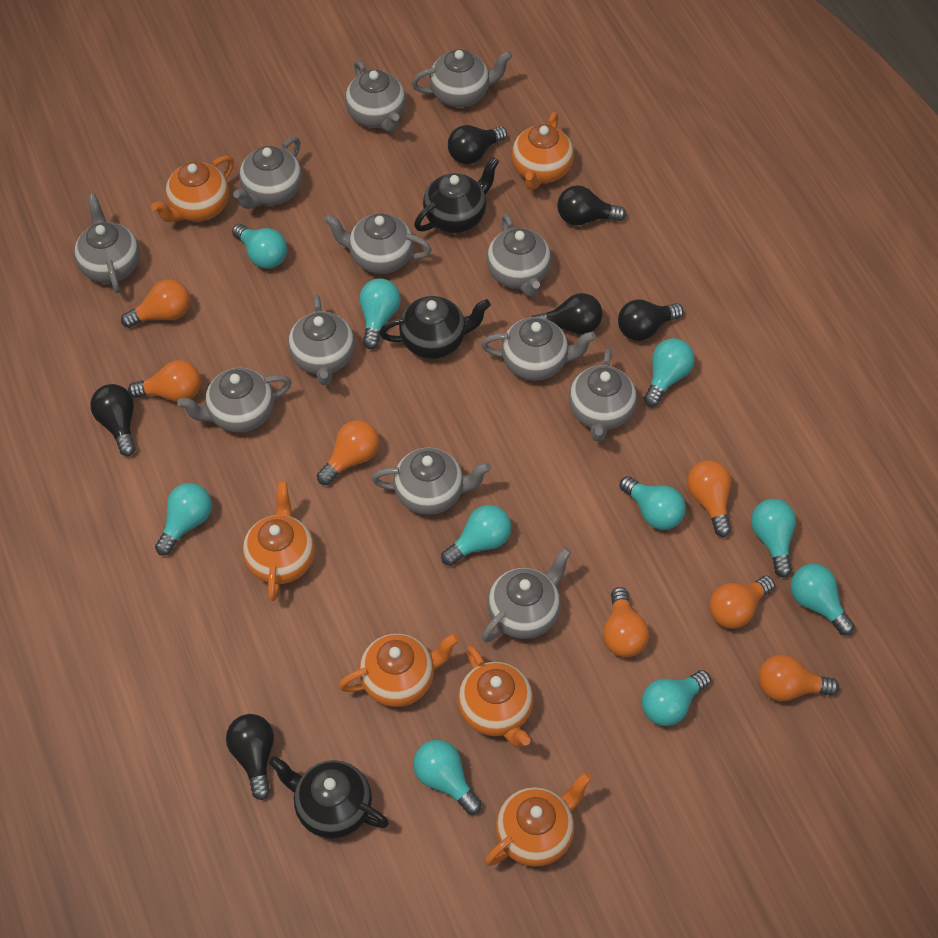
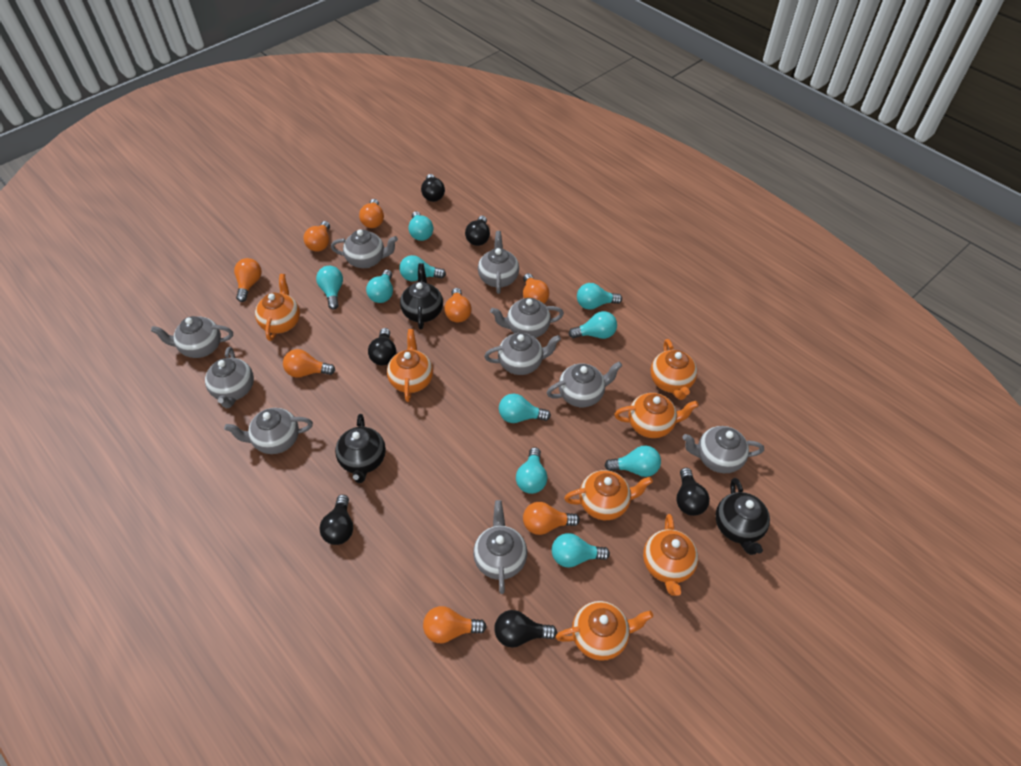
grey teapot: [74,194,140,293] [177,368,292,433] [233,137,302,209] [288,295,355,385] [324,213,432,274] [345,60,406,132] [372,448,491,515] [411,49,512,107] [481,317,596,381] [482,547,571,642] [486,214,551,297] [569,348,637,442] = 12 -> [151,316,233,358] [205,347,254,408] [224,408,313,454] [331,229,398,268] [473,500,527,594] [478,231,519,294] [484,333,561,375] [490,298,564,338] [547,362,622,407] [682,426,764,473] = 10
orange light bulb: [121,279,190,328] [128,360,201,402] [317,420,379,485] [603,587,649,657] [687,460,731,537] [709,576,775,629] [758,654,839,701] = 7 -> [234,258,262,302] [283,349,335,378] [304,221,330,252] [359,199,384,228] [423,606,487,644] [444,288,471,322] [523,273,549,304] [523,502,580,535] = 8
orange teapot: [151,155,234,222] [243,481,315,601] [339,633,459,707] [458,645,533,747] [485,772,592,867] [512,112,574,190] = 6 -> [255,274,300,341] [387,329,433,402] [555,601,653,661] [564,470,653,520] [614,393,699,438] [643,514,698,596] [650,339,697,400] = 7

